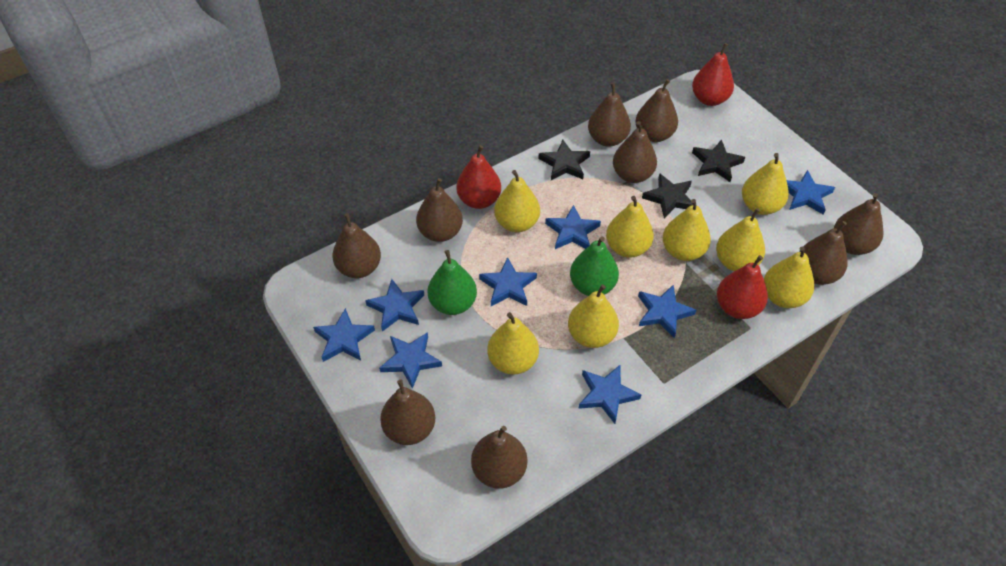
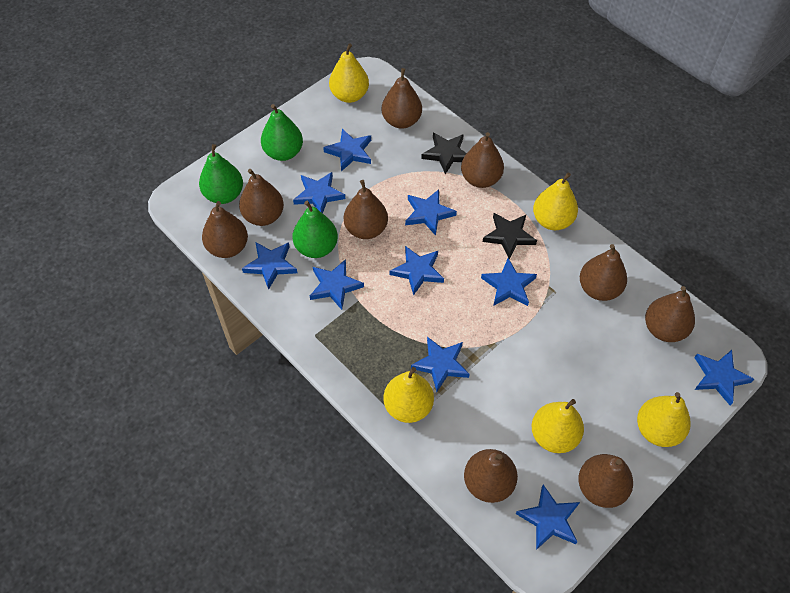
black star: [538,140,590,180] [642,173,693,218] [692,140,745,182] = 3 -> [421,132,467,175] [483,213,537,259] = 2
blue star: [313,308,375,362] [365,279,424,332] [379,332,442,389] [479,257,537,306] [545,205,601,249] [578,365,641,424] [638,284,696,338] [786,170,835,214] = 8 -> [242,242,297,290] [293,172,345,213] [310,259,364,310] [323,129,371,171] [390,246,444,296] [405,189,457,236] [411,337,470,392] [481,258,537,306] [516,485,580,550] [694,350,754,406] = 10
green pear: [427,250,477,315] [570,236,619,296] = 2 -> [199,144,243,204] [261,104,303,161] [292,201,338,258] = 3
red pear: [457,145,501,209] [692,43,734,106] [717,255,768,319] = 3 -> none = 0
yellow pear: [487,312,539,375] [494,170,540,232] [568,285,619,348] [606,196,654,258] [663,199,711,261] [716,208,765,271] [742,153,789,215] [764,246,814,308] = 8 -> [329,43,369,103] [383,367,434,423] [531,399,584,453] [533,173,578,230] [637,392,691,447] = 5

